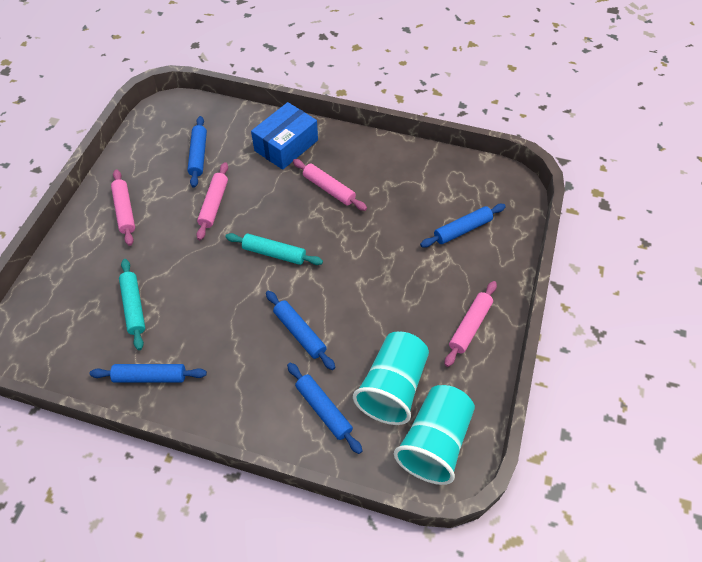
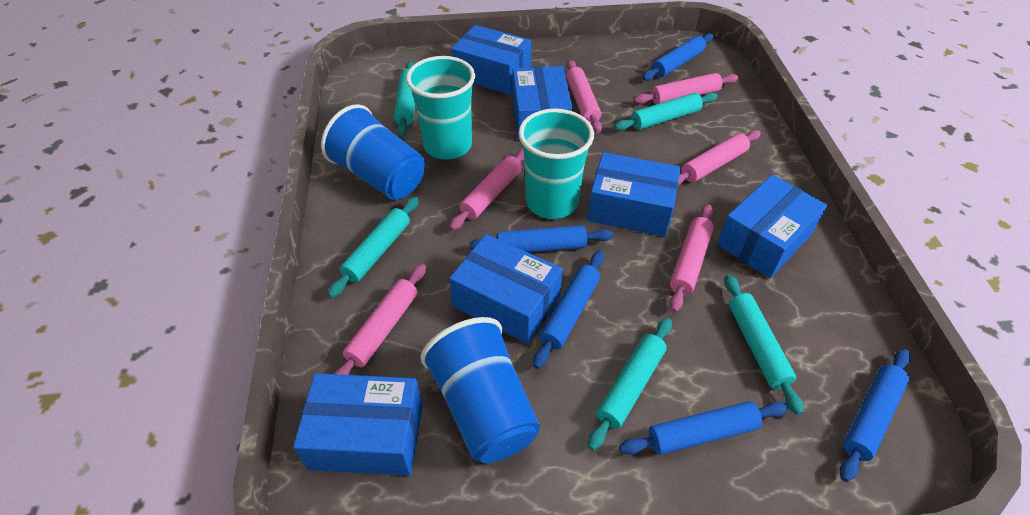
blue box: [251,102,318,170] = 1 -> [293,373,423,476] [449,234,563,344] [451,25,531,95] [513,66,573,140] [587,152,681,237] [717,175,827,278] = 6
blue cup: none = 0 -> [321,104,425,200] [420,317,540,463] = 2
pink rolling pin: [111,169,135,246] [196,162,228,240] [293,159,367,211] [445,281,497,367] = 4 -> [334,264,426,375] [449,148,524,231] [567,60,602,133] [634,73,739,104] [669,204,714,312] [678,130,761,186] = 6
turquoise rolling pin: [119,259,145,350] [225,233,323,265] = 2 -> [327,197,419,298] [394,61,415,136] [588,318,672,450] [614,92,718,131] [724,275,803,415] = 5

